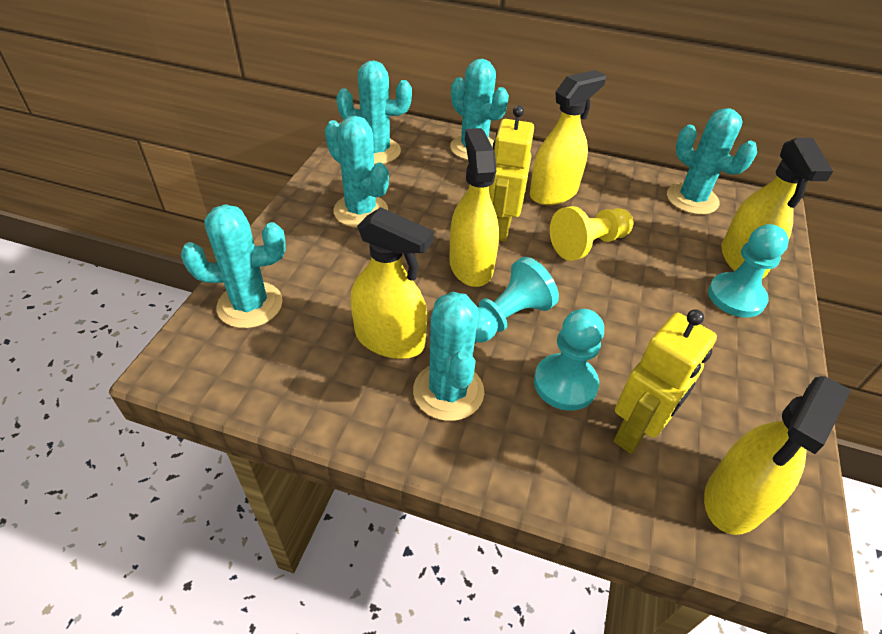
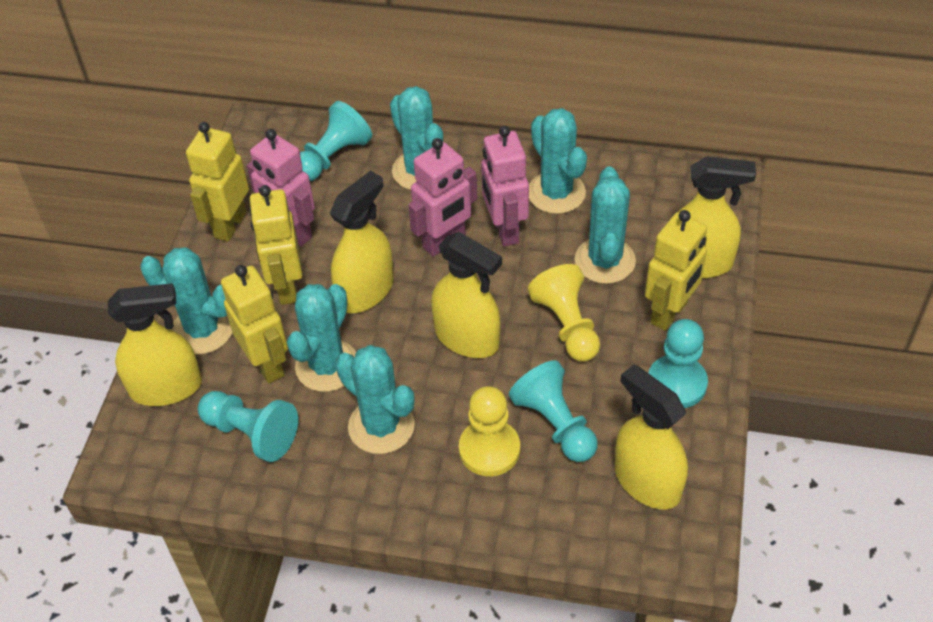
pink robot: none = 0 -> [247,129,315,246] [408,138,477,256] [481,126,529,247] = 3
turquoise pawn: [475,257,559,342] [534,309,604,411] [708,224,789,317] = 3 -> [198,391,298,462] [300,101,372,181] [509,360,598,462] [648,319,708,408] = 4
yellow pawn: [550,206,634,261] = 1 -> [459,386,520,476] [528,264,600,361] = 2
yellow robot: [489,105,534,242] [614,309,717,454] = 2 -> [186,122,249,242] [221,265,288,383] [249,185,303,305] [645,210,707,331] = 4

